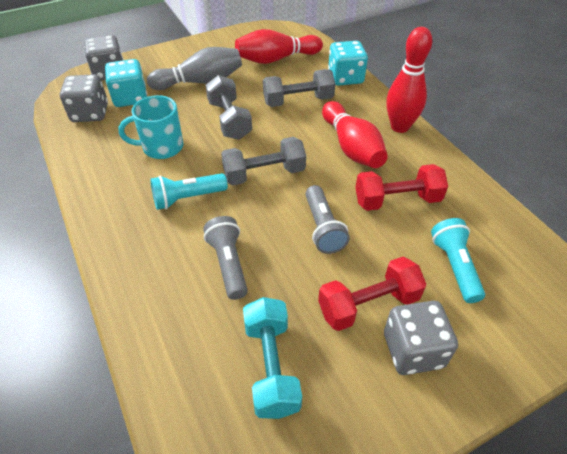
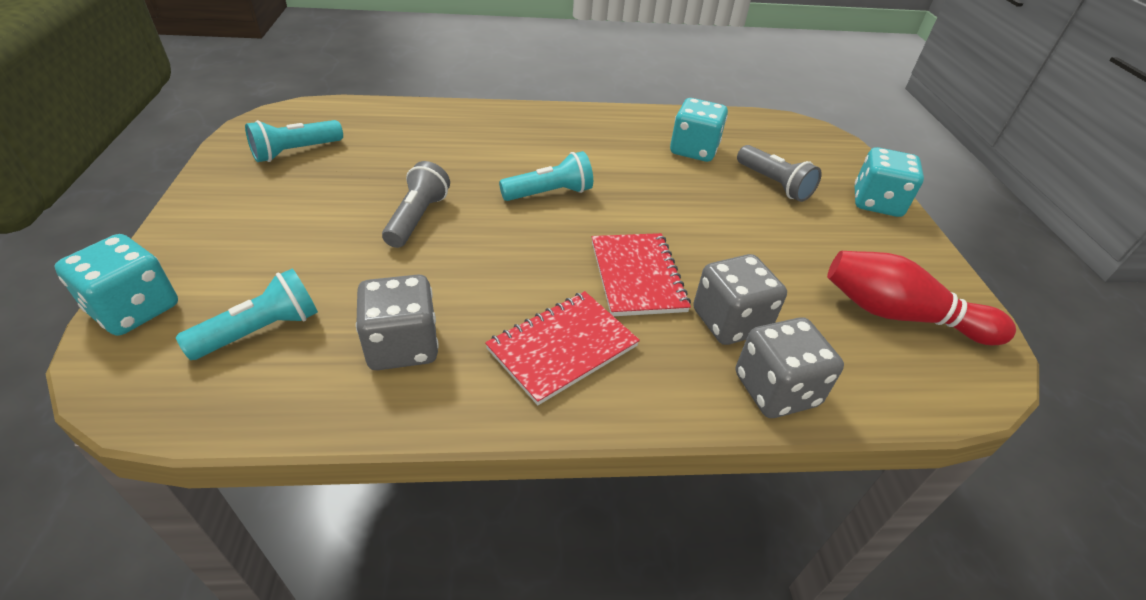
grey bowling pin: [147,47,242,90] = 1 -> none = 0
grey dumbbell: [205,75,252,140] [221,137,306,185] [263,69,335,107] = 3 -> none = 0
red bowling pin: [235,29,323,64] [322,101,388,168] [386,27,432,133] = 3 -> [827,251,1016,345] = 1
red dumbbell: [318,257,426,331] [355,164,448,211] = 2 -> none = 0
red notebook: none = 0 -> [485,291,640,405] [592,233,691,316] = 2
turquoise dice: [105,59,147,107] [328,41,368,86] = 2 -> [54,234,178,336] [670,98,728,162] [854,147,924,217] = 3
turquoise dumbbell: [243,297,302,419] = 1 -> none = 0
turquoise flashlight: [150,173,228,210] [431,218,485,303] = 2 -> [176,268,318,360] [245,120,343,162] [499,151,593,201] = 3
turquoise mug: [119,95,183,159] = 1 -> none = 0

